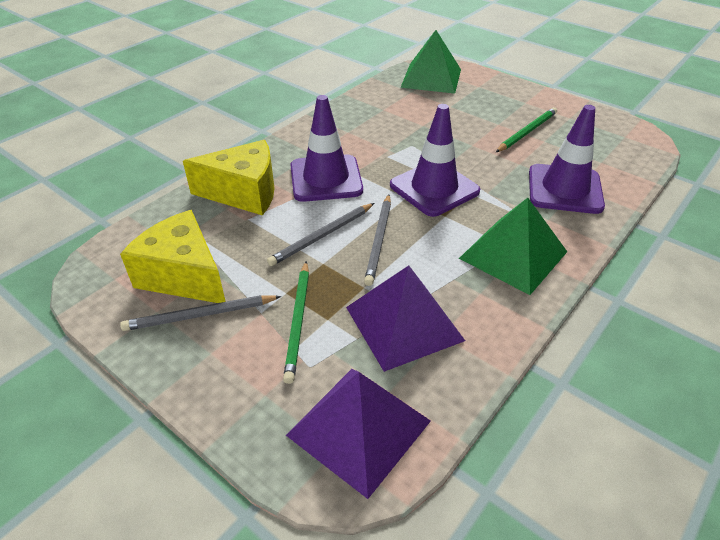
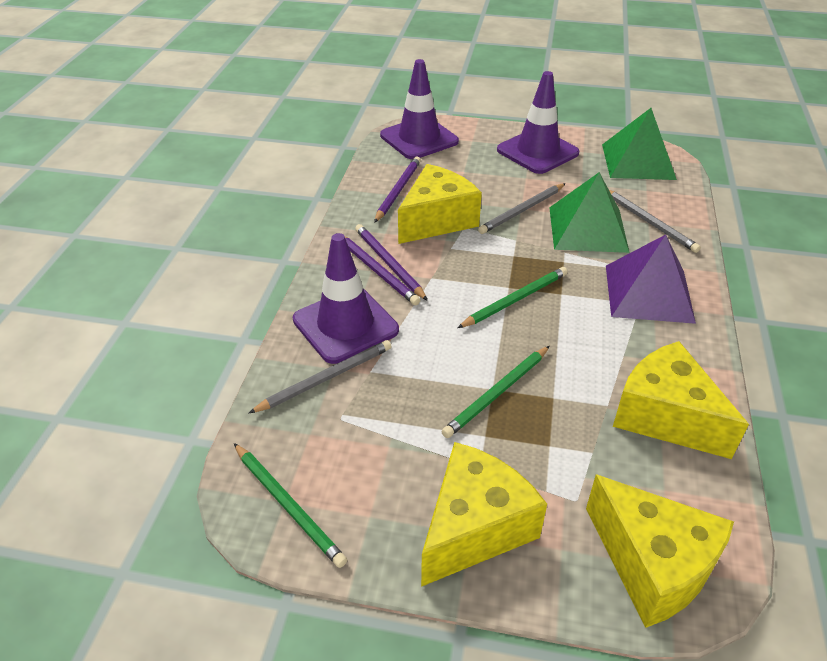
green pencil: [283,261,309,384] [496,107,557,152] = 2 -> [234,443,347,568] [441,346,550,438] [457,267,568,328] = 3
purple pencil: none = 0 -> [345,237,420,305] [355,224,428,301] [374,157,421,223] = 3
purple pyramid: [286,369,431,499] [346,266,465,372] = 2 -> [606,235,696,324] = 1
yellow cheese: [120,210,226,303] [183,140,275,215] = 2 -> [398,164,482,244] [421,442,547,587] [586,474,734,628] [613,341,749,459] = 4

